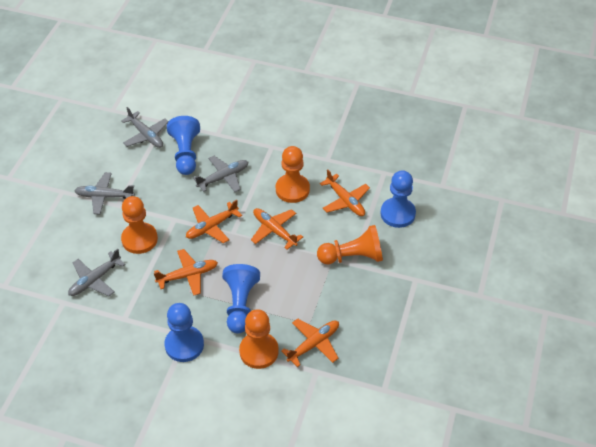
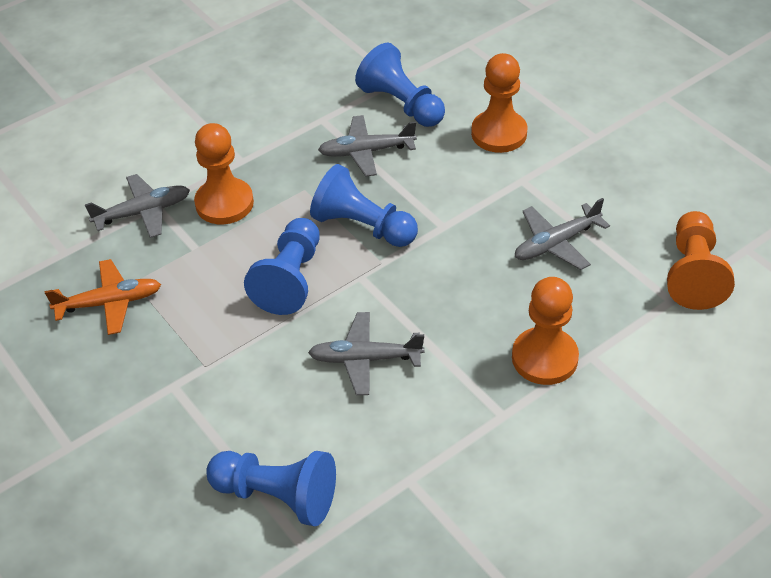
orange plane: [154,249,218,295] [186,200,242,243] [251,208,303,250] [281,319,339,367] [320,169,370,216] = 5 -> [45,259,161,335] = 1

